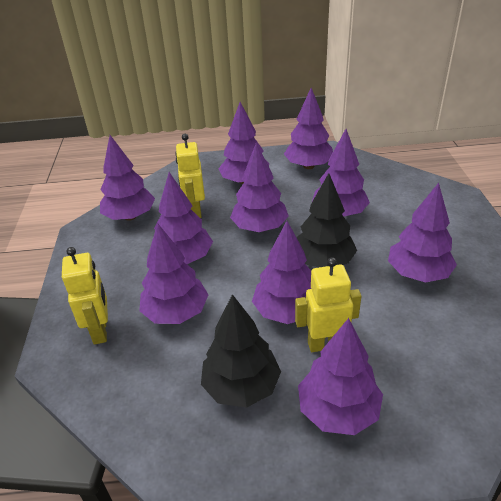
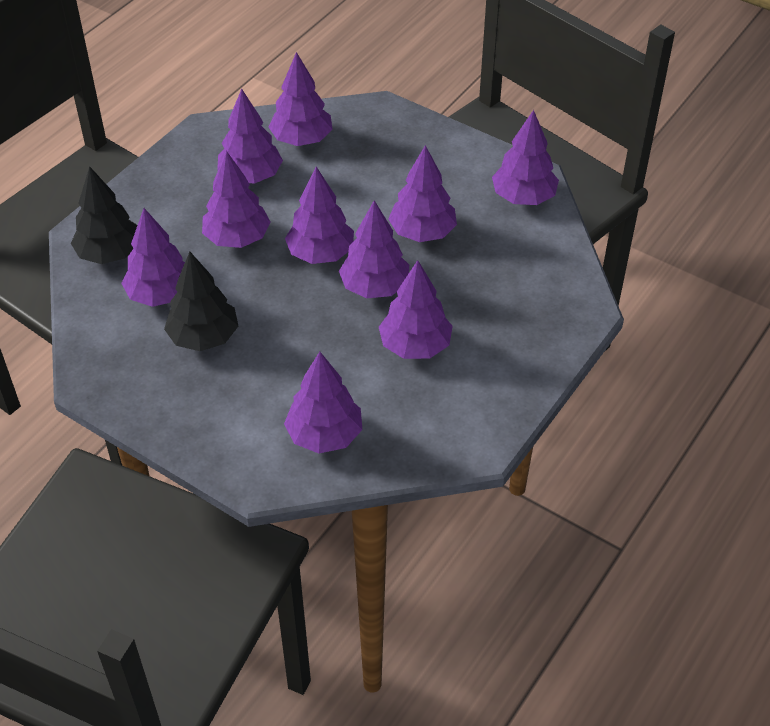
yellow robot: [62,247,108,345] [175,134,205,218] [295,257,361,352] = 3 -> none = 0

